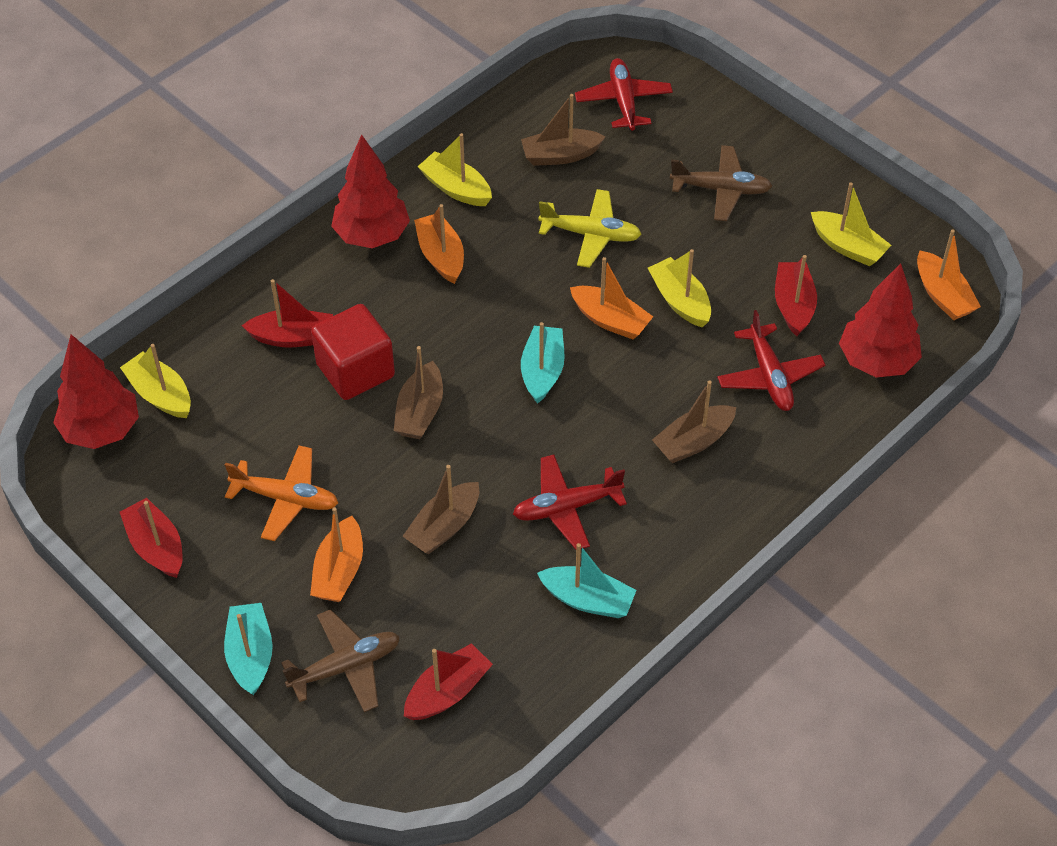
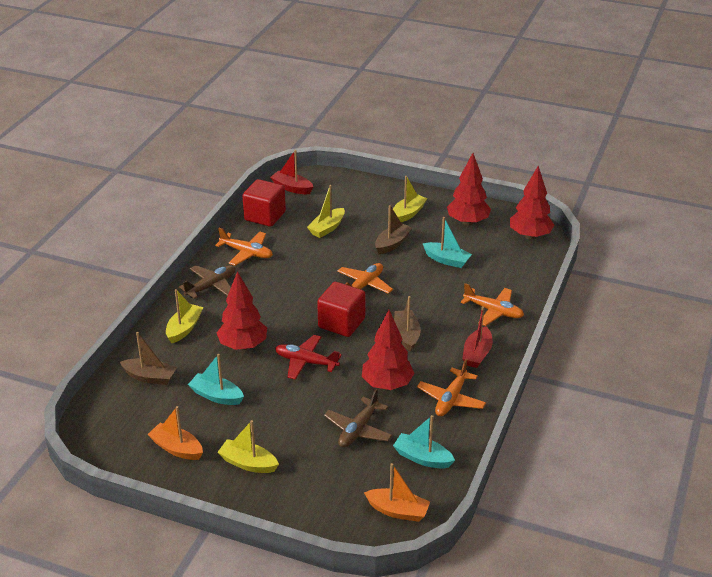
brown boat: [394,346,443,439] [403,465,479,554] [521,94,606,166] [652,380,736,463] = 4 -> [120,332,177,385] [375,205,412,254] [394,296,421,352] = 3
orange boat: [310,507,363,602] [414,204,464,284] [570,257,653,339] [917,230,981,321] = 4 -> [147,406,203,460] [364,463,430,522] = 2
orange plane: [225,446,338,541] = 1 -> [215,228,273,266] [337,263,393,294] [417,359,486,416] [461,283,524,326] = 4
red boat: [120,498,183,578] [242,279,333,348] [404,643,493,720] [775,255,817,336] = 4 -> [270,150,313,194] [462,306,493,368] = 2
red cube: [311,304,395,400] = 1 -> [242,179,286,227] [317,282,366,337] = 2
red plane: [513,455,627,549] [575,58,673,131] [717,310,825,411] = 3 -> [275,335,342,380] = 1
red tree: [53,335,139,449] [331,134,410,248] [839,263,922,378] = 3 -> [217,271,267,350] [362,310,415,390] [447,153,491,226] [510,166,554,239] = 4
yellow plane: [538,189,642,268] = 1 -> none = 0

